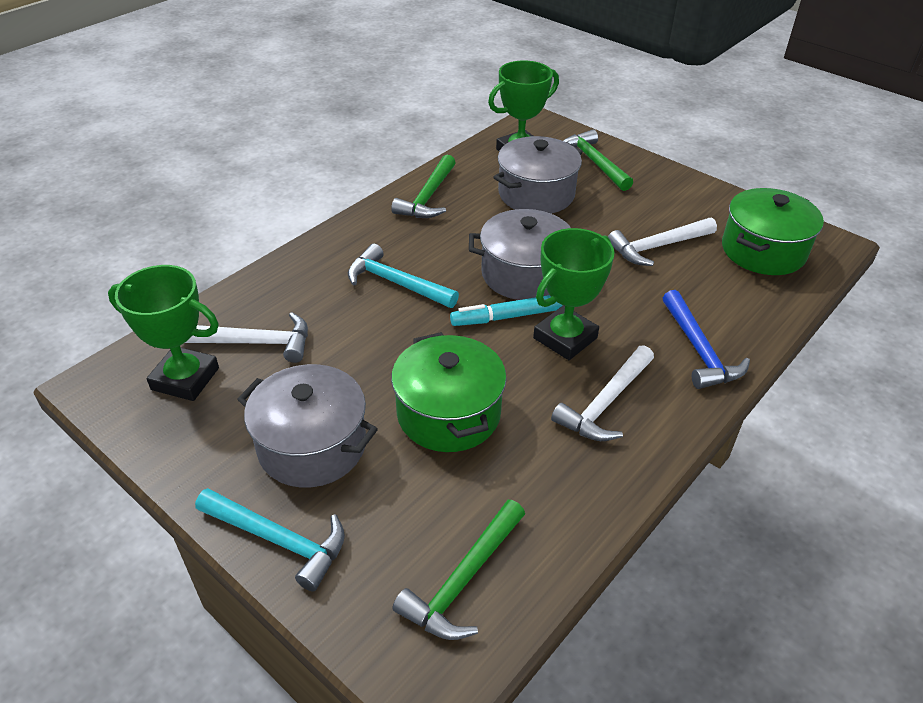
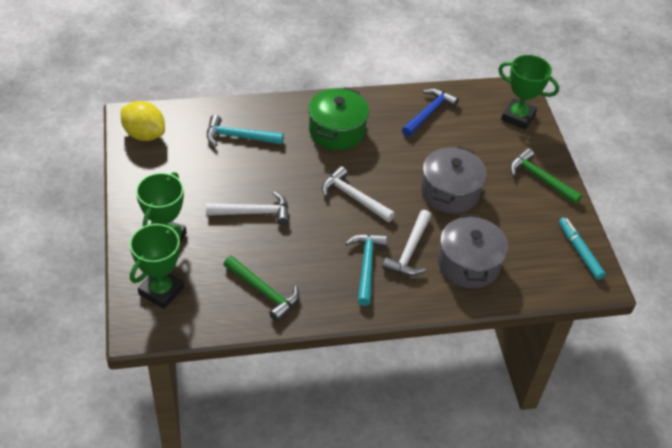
green hammer: [391,154,456,218] [392,500,525,640] [564,129,633,191] = 3 -> [223,256,299,322] [510,148,582,204] = 2
green pot: [391,332,507,452] [722,188,824,275] = 2 -> [308,88,369,150] = 1
grey pot: [237,364,378,488] [469,209,571,300] [494,136,583,213] = 3 -> [421,146,487,213] [438,214,508,288] = 2
yellow lemon: none = 0 -> [121,101,165,141] = 1

